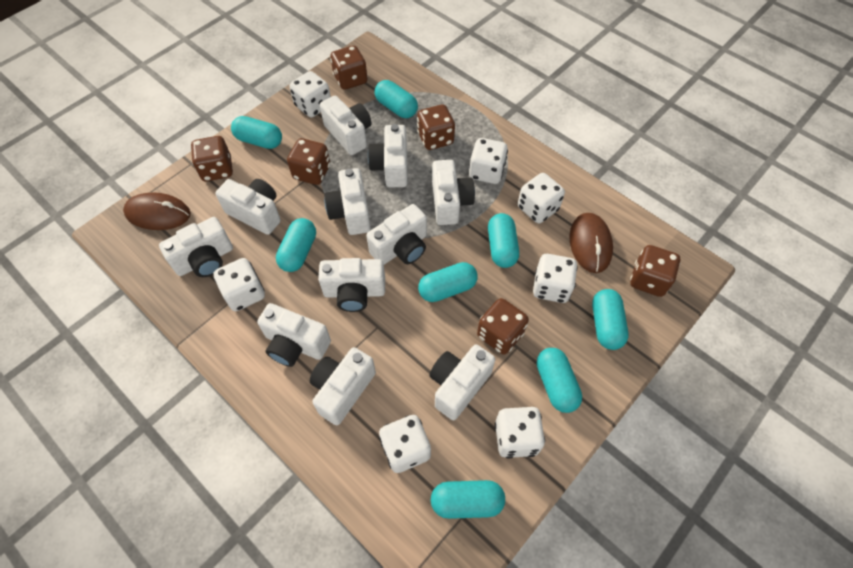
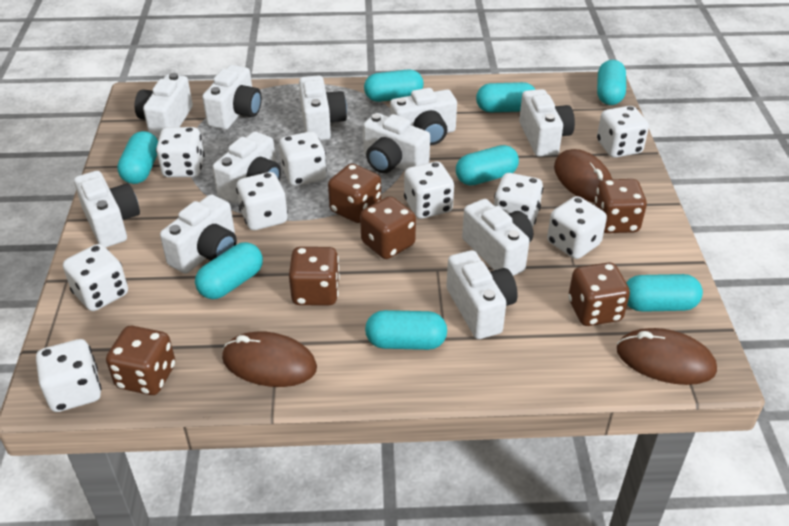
brown mouse: [123,192,191,230] [569,213,613,273] = 2 -> [222,331,317,387] [554,149,612,202] [617,328,717,385] = 3
white dice: [213,258,265,311] [290,71,331,118] [379,415,431,473] [469,138,508,184] [495,407,545,458] [518,173,565,223] [533,254,578,303] = 7 -> [36,339,102,412] [63,244,128,311] [156,127,205,177] [236,172,288,230] [279,131,327,186] [404,162,454,219] [494,173,543,228] [547,196,607,259] [597,106,649,158] = 9

